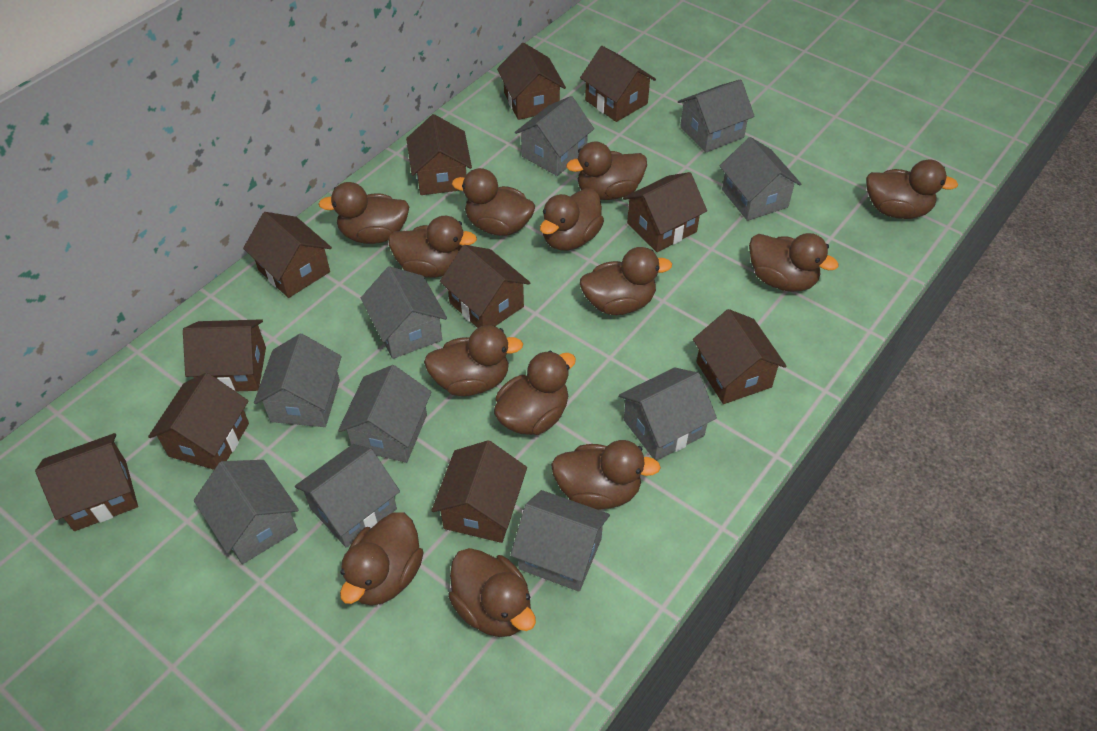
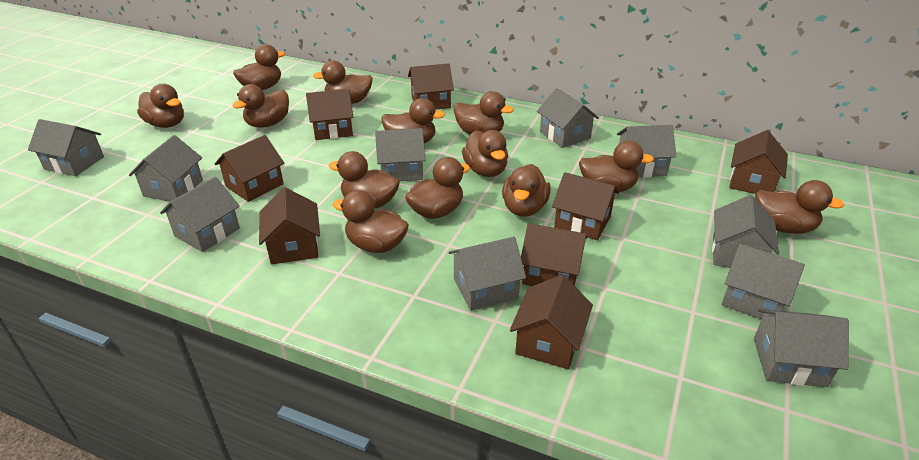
brown house: [35,433,138,531] [148,373,249,470] [183,319,266,391] [243,212,332,298] [406,114,472,195] [431,440,527,543] [440,245,530,328] [497,43,566,120] [580,46,656,122] [623,172,707,252] [693,309,786,404] = 11 -> [215,135,284,202] [259,187,320,264] [306,89,353,140] [408,63,454,110] [510,275,593,369] [521,223,587,286] [552,172,619,240] [729,130,788,194] = 8

